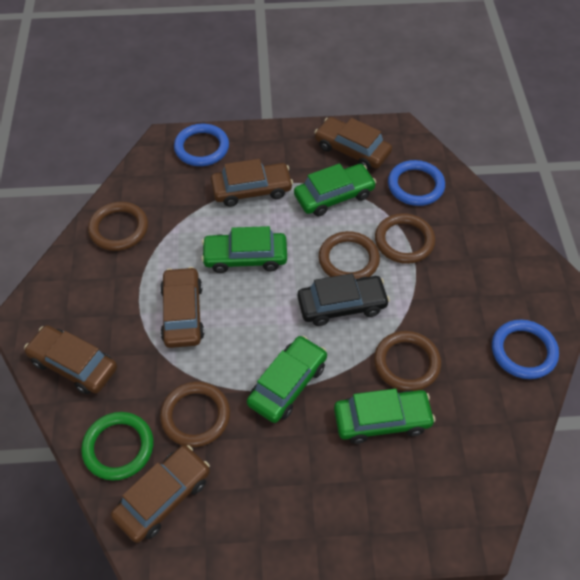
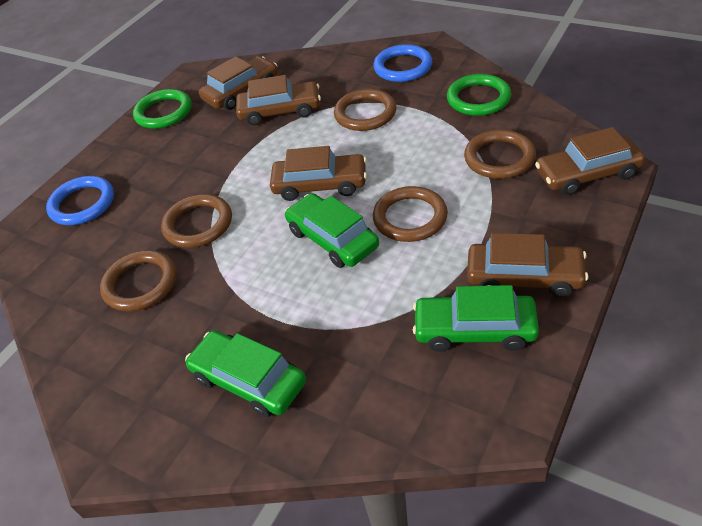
black car: [298,273,390,326] = 1 -> none = 0
blue ring: [174,124,229,166] [388,160,445,206] [492,320,559,379] = 3 -> [46,176,114,225] [373,44,432,82] = 2
green car: [201,226,287,273] [247,336,327,423] [294,163,376,216] [334,388,436,444] = 4 -> [185,330,306,418] [285,193,379,268] [413,285,539,352] = 3
green ring: [81,412,154,481] = 1 -> [133,89,192,129] [447,74,511,116] = 2

